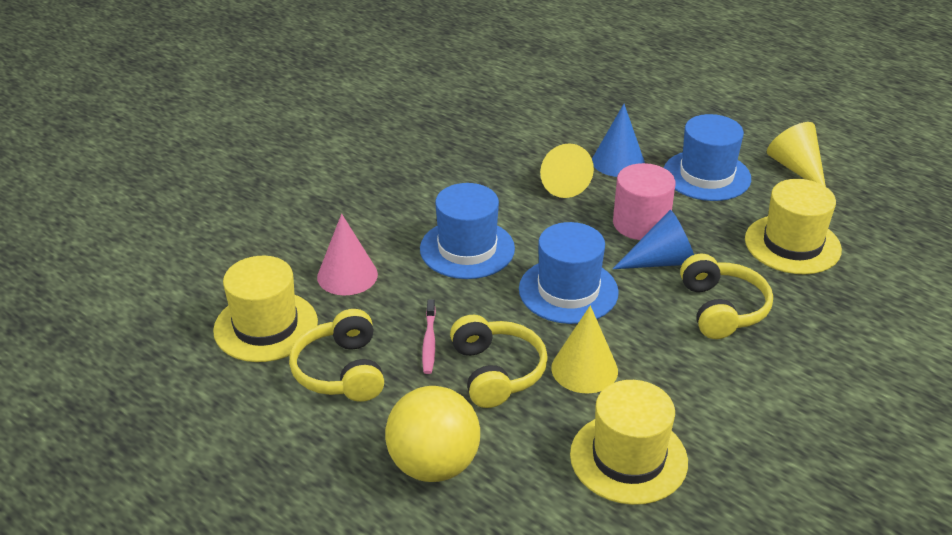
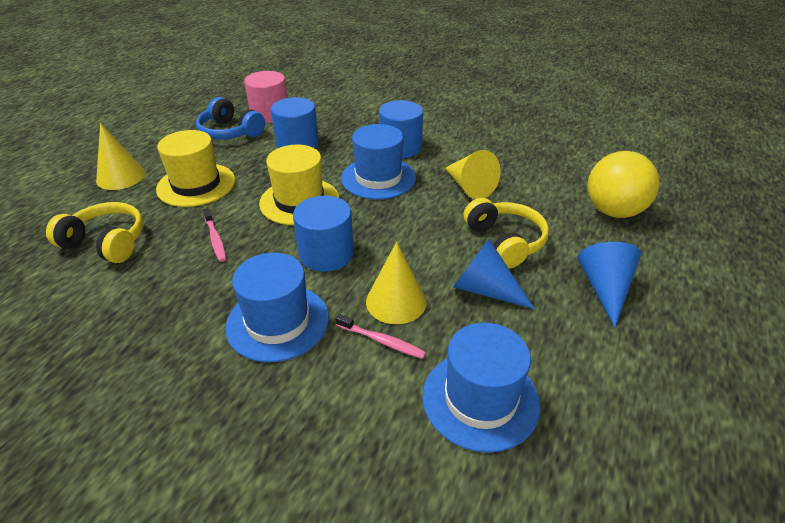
blue cylinder: none = 0 -> [271,97,319,148] [293,196,354,272] [379,100,423,158] = 3
blue headphones: none = 0 -> [196,97,265,140] = 1
pink cone: [317,214,378,296] = 1 -> none = 0
pink toothbrush: [422,299,436,374] = 1 -> [203,208,226,262] [335,314,426,359] = 2
yellow hat: [213,256,318,362] [570,380,688,505] [745,179,842,274] = 3 -> [156,130,235,207] [259,145,339,225] = 2
yellow headphones: [289,309,384,402] [450,315,548,408] [680,254,773,339] = 3 -> [46,202,144,263] [464,198,549,269] = 2

